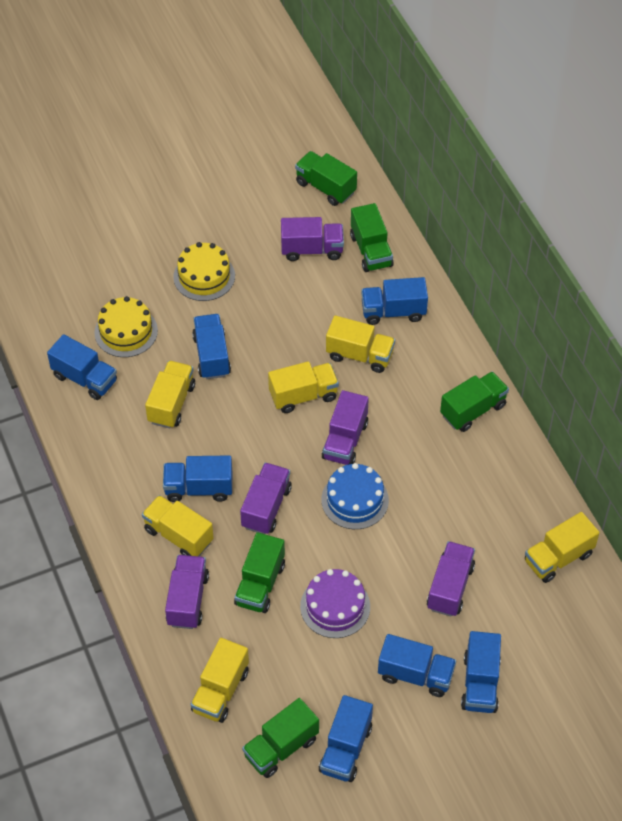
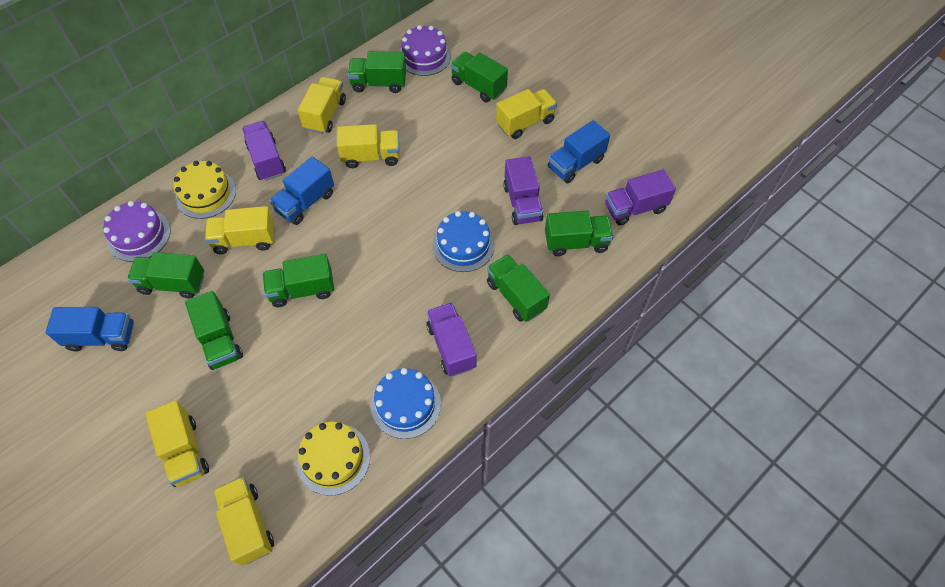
blue cake: [321,463,389,529] = 1 -> [371,368,441,439] [432,211,495,272] = 2
blue truck: [47,334,117,400] [163,455,232,502] [192,314,231,379] [319,695,373,782] [361,277,428,325] [378,634,456,697] [461,631,501,713] = 7 -> [45,307,134,352] [270,156,334,225] [548,120,610,183] = 3
green truck: [234,532,285,613] [242,698,319,778] [295,151,357,206] [350,203,394,272] [440,371,509,432] = 5 -> [127,252,204,299] [185,291,243,370] [262,254,334,307] [348,51,406,93] [450,52,508,102] [487,254,550,322] [545,210,613,256] = 7
purple cake: [300,569,370,638] = 1 -> [103,201,170,262] [399,25,451,76] = 2
purple truck: [165,555,209,629] [240,463,292,534] [281,217,344,261] [322,390,369,465] [427,541,475,617] = 5 -> [242,121,286,181] [427,302,477,376] [503,156,543,225] [605,169,676,225] = 4

